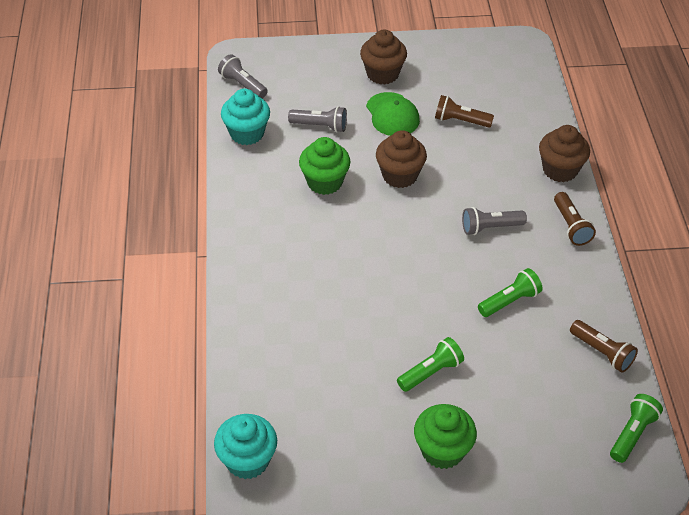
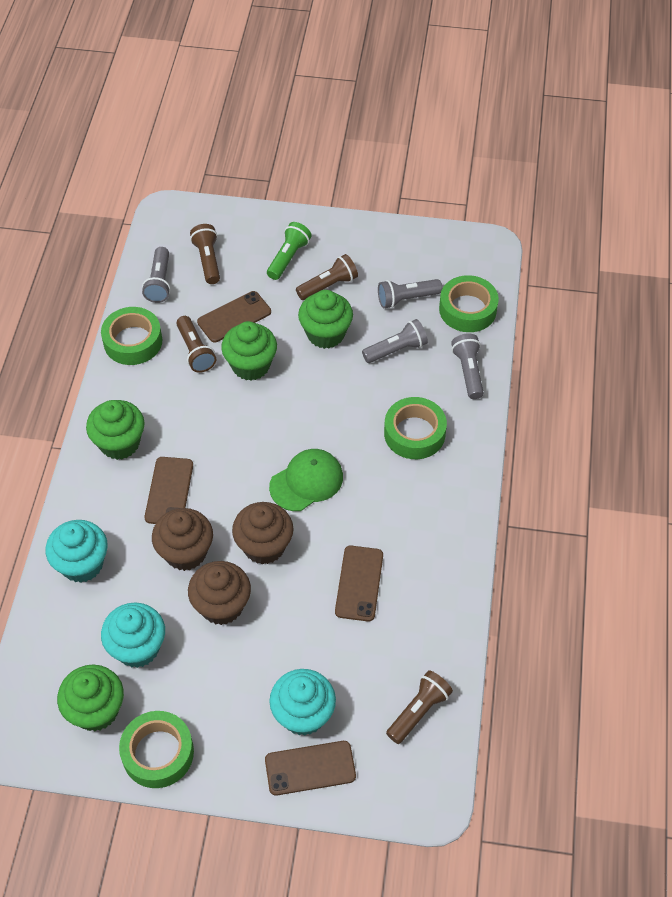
brown flashlight: [435,95,494,128] [554,192,596,246] [570,320,638,373] = 3 -> [176,316,216,373] [190,224,220,284] [296,254,358,300] [386,670,453,744] = 4
brown phone: none = 0 -> [145,457,193,524] [197,291,271,342] [265,741,356,796] [335,546,383,621] = 4
green cupcake: [299,137,350,195] [414,404,477,469] = 2 -> [57,665,124,731] [86,400,145,460] [221,321,277,381] [298,290,353,349] = 4
green flashlight: [397,337,464,392] [478,268,543,317] [610,394,663,463] = 3 -> [267,222,312,280] = 1
green tape: none = 0 -> [101,307,162,365] [119,711,194,788] [384,397,447,459] [439,275,499,332] = 4
grey flashlight: [218,54,268,98] [288,106,347,132] [462,207,527,235] = 3 -> [142,247,171,303] [362,319,428,363] [378,279,442,308] [451,334,484,399] = 4
turquoise cupcake: [214,414,277,479] [221,88,270,145] = 2 -> [46,520,108,583] [101,603,165,668] [269,669,336,736] = 3

